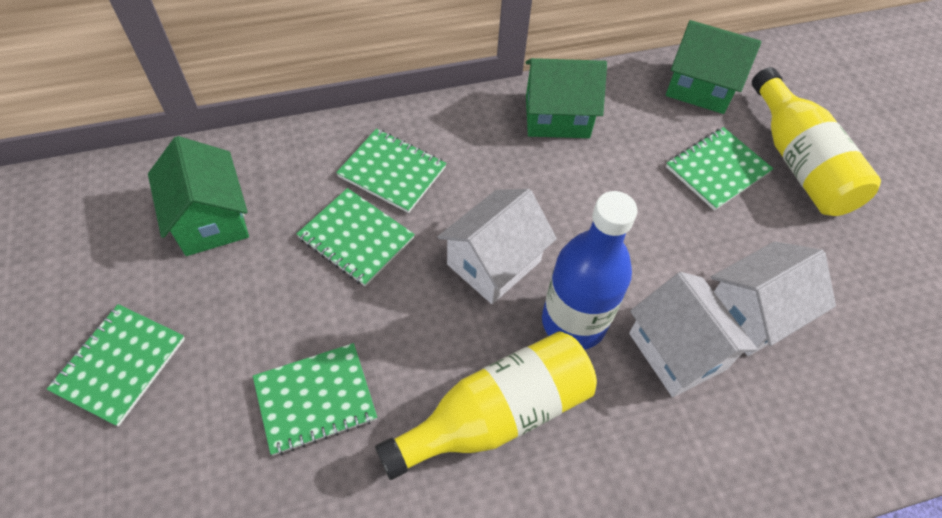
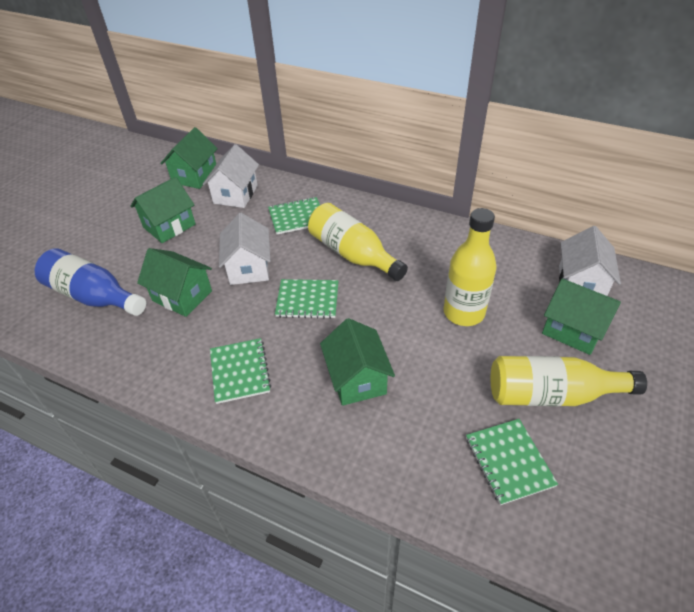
green house: [148,136,249,256] [526,58,607,138] [666,20,761,114] = 3 -> [130,177,196,243] [137,248,212,317] [160,127,218,189] [320,318,395,406] [542,278,621,355] = 5
green notebook: [47,304,185,427] [253,343,377,456] [297,188,415,287] [336,128,447,213] [666,127,774,211] = 5 -> [210,338,271,404] [268,197,320,234] [275,279,338,319] [466,419,558,505] = 4
yellow bottle: [375,331,597,480] [752,67,881,216] = 2 -> [308,203,408,281] [443,208,496,326] [491,356,647,406] = 3

